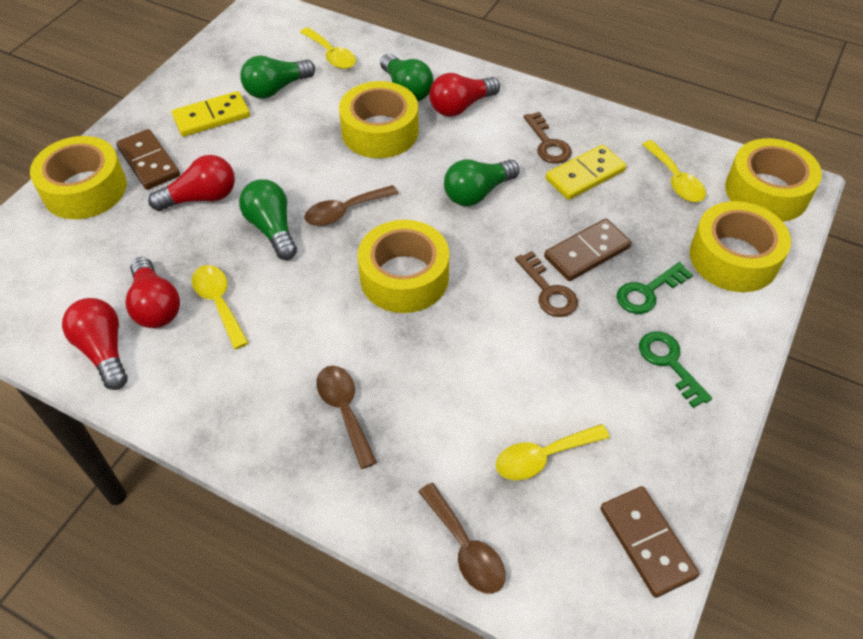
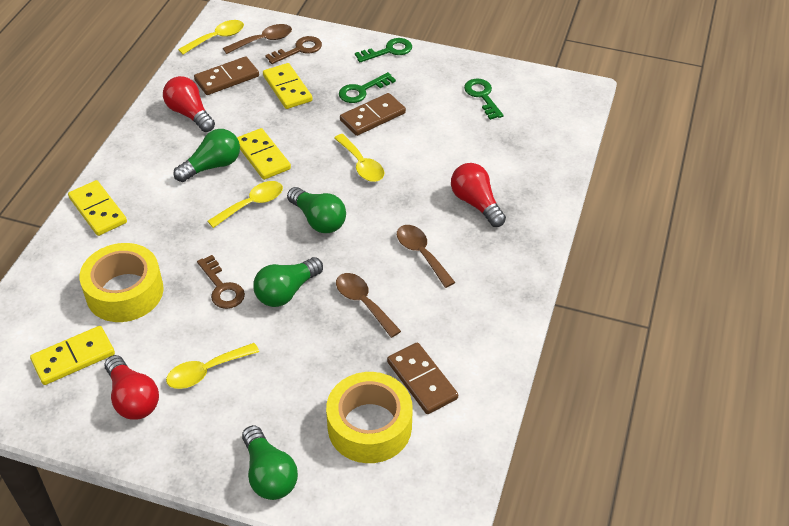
green key: [617,262,693,314] [639,331,712,408] = 2 -> [339,72,396,103] [355,38,412,62] [464,79,504,120] = 3
red light bulb: [62,298,128,390] [126,257,180,328] [148,155,235,211] [429,73,500,117] = 4 -> [105,355,159,420] [163,76,215,132] [451,163,506,227] = 3
yellow domino: [172,91,250,137] [545,145,626,200] = 2 -> [30,326,115,385] [68,180,127,236] [237,128,291,180] [263,63,313,109] = 4
yellow tape: [30,136,127,219] [339,81,419,158] [358,220,449,313] [690,201,791,292] [725,138,822,222] = 5 -> [80,243,164,322] [326,372,413,463] = 2

